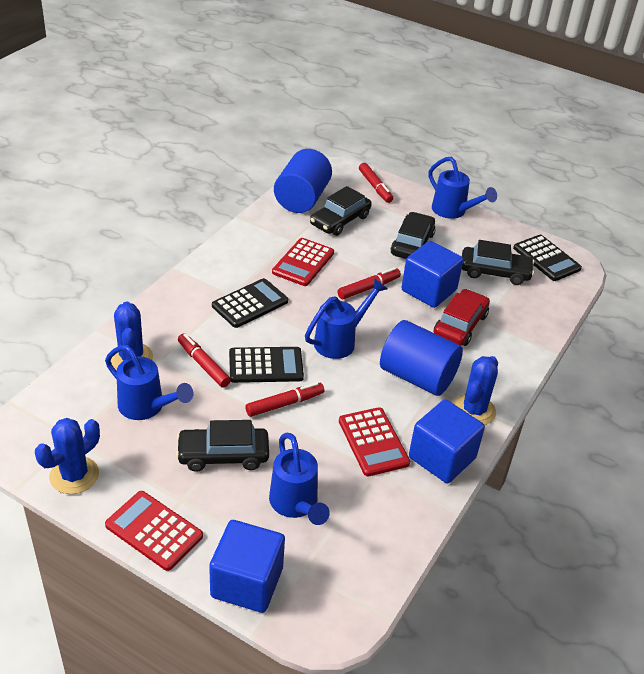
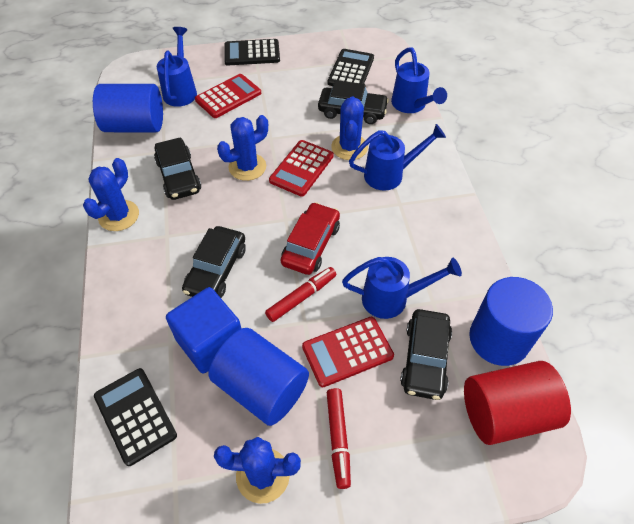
blue cactus: [35,418,100,494] [111,301,153,369] [453,356,498,425] = 3 -> [83,158,139,231] [214,437,301,504] [217,115,268,181] [331,97,368,160] = 4
blue cube: [209,520,285,613] [401,241,463,308] [409,399,485,483] = 3 -> [166,287,241,374] = 1
blue cylinder: [274,149,332,213] [380,320,463,396] = 2 -> [93,84,163,132] [208,328,309,426] [469,277,553,366] = 3
red cylinder: none = 0 -> [464,361,571,445] = 1
red marker: [178,333,231,388] [245,382,324,417] [338,267,401,299] [359,163,393,203] = 4 -> [265,267,336,322] [327,388,351,489] = 2

